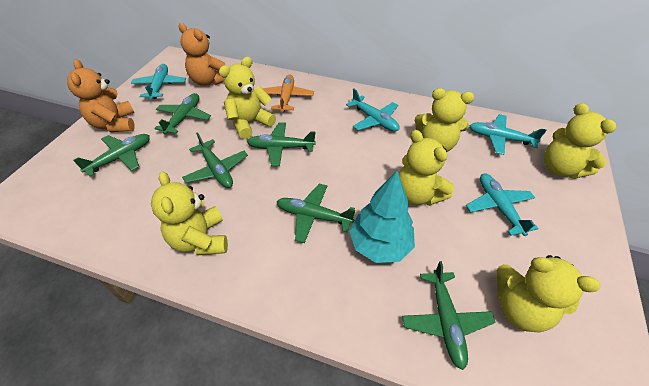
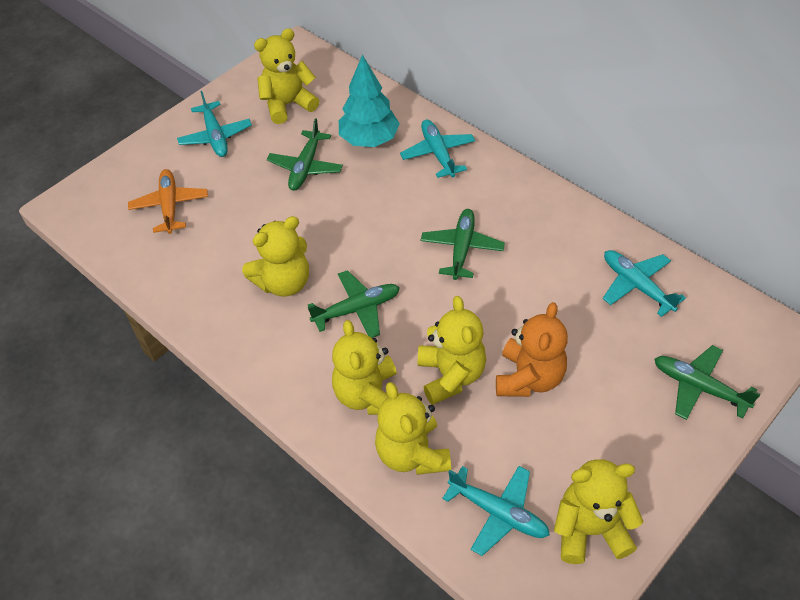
green plane: [73,134,150,177] [154,93,211,134] [182,132,248,188] [247,122,316,166] [277,184,355,243] [402,261,496,370] = 6 -> [267,118,343,191] [308,270,400,338] [421,209,505,280] [654,345,760,420] = 4
orange teddy bear: [67,59,134,132] [179,23,225,86] = 2 -> [496,302,568,397] = 1

